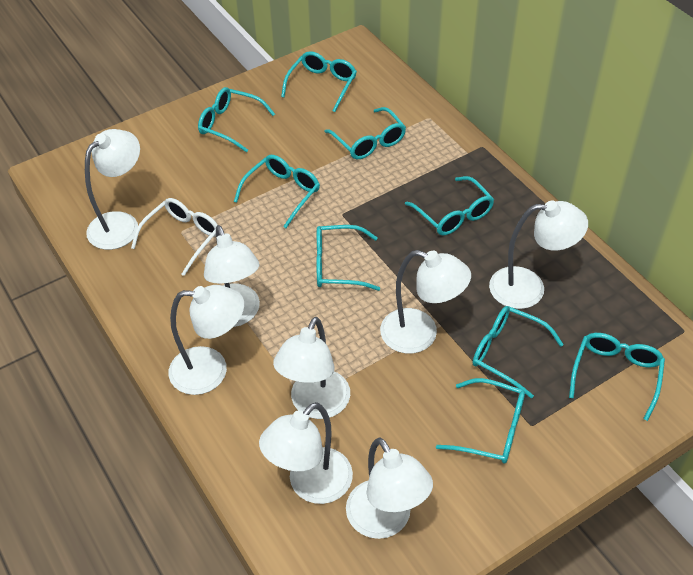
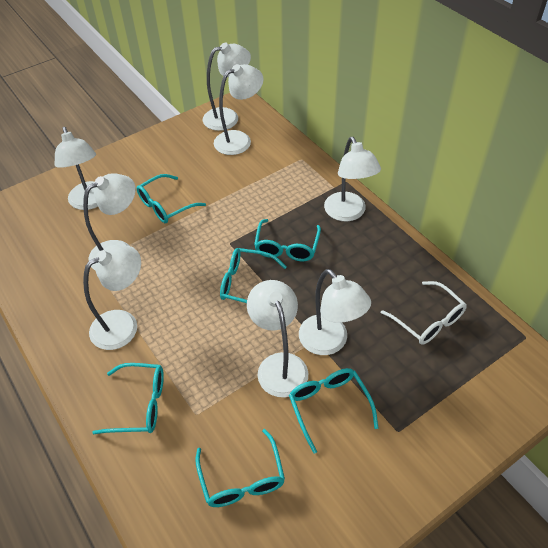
turquoise glasses: [198,87,275,152] [234,155,320,228] [281,51,357,112] [316,225,380,291] [325,107,406,159] [405,176,494,235] [436,378,525,463] [473,306,564,399] [569,333,665,421] = 9 -> [92,363,164,435] [136,174,206,223] [195,429,285,507] [220,248,287,303] [254,219,321,262] [289,368,378,454] = 6

